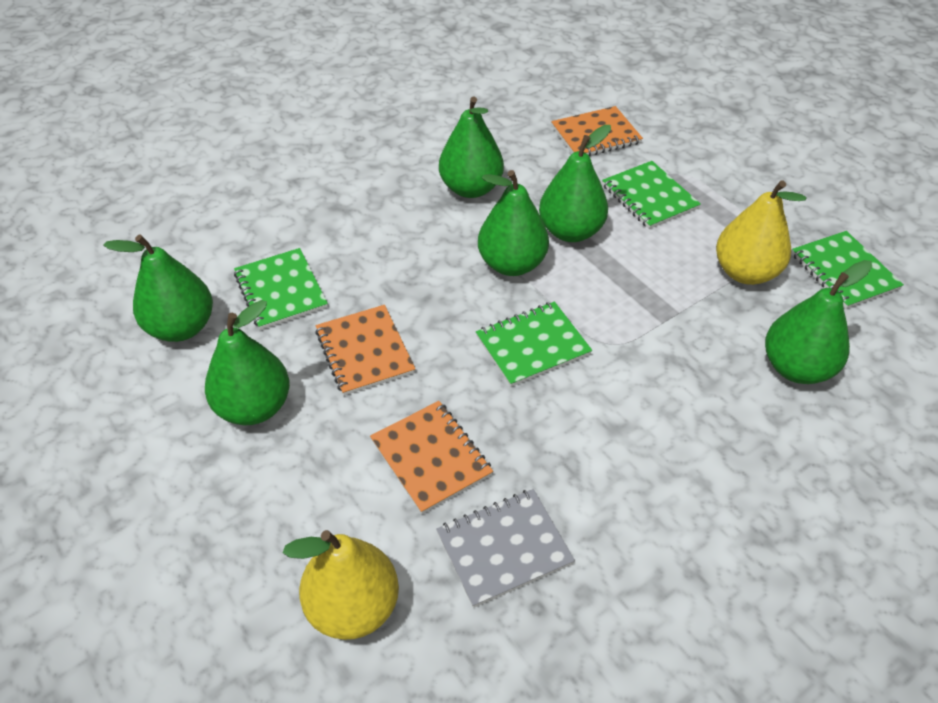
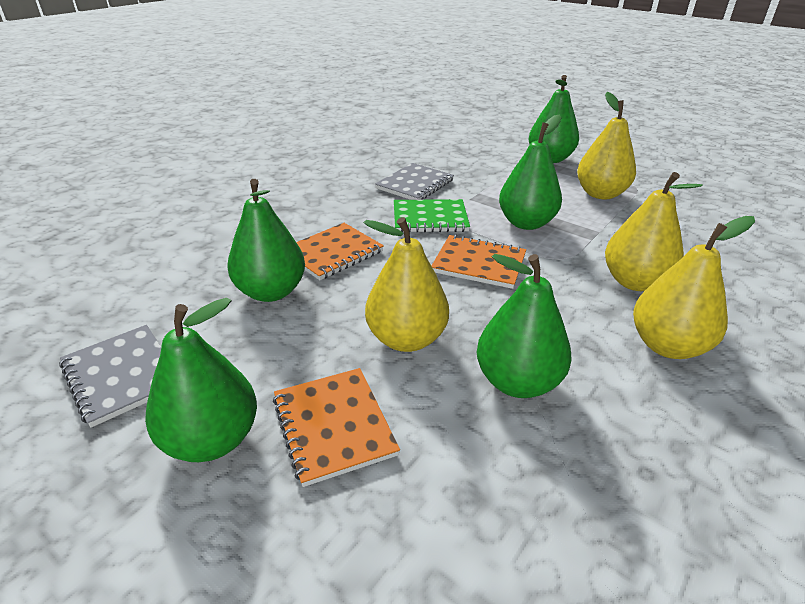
green notebook: [234,248,328,330] [476,302,592,387] [602,161,701,229] [792,231,904,309] = 4 -> [394,199,470,233] = 1
green pear: [103,234,213,342] [205,300,290,425] [439,97,504,198] [478,170,549,276] [539,125,611,242] [765,260,872,384] = 6 -> [145,298,257,462] [227,179,305,302] [477,254,571,398] [499,115,562,230] [528,75,579,163] = 5
grey notebook: [436,489,575,608] = 1 -> [59,325,161,428] [375,163,454,200] = 2
yellow pear: [283,530,399,640] [716,180,807,285] = 2 -> [363,217,449,352] [577,92,636,199] [605,172,703,291] [633,216,755,359] = 4

